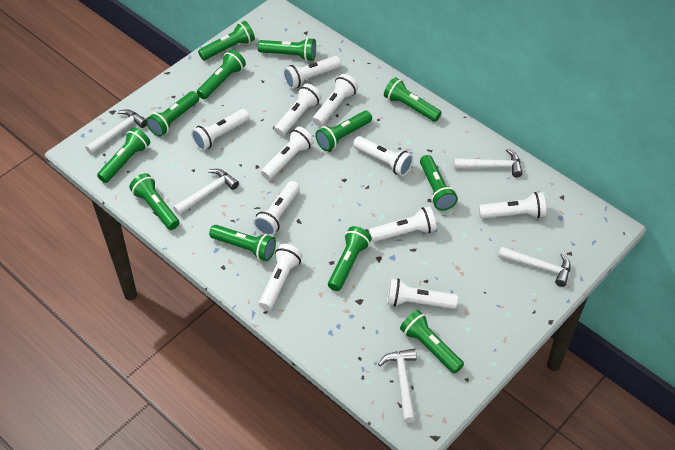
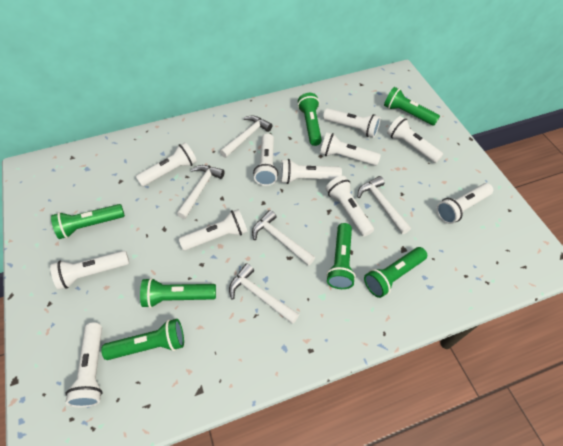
green flashlight: [97,127,150,183] [129,173,179,230] [146,91,199,137] [197,49,246,99] [198,21,255,60] [209,225,276,261] [258,38,316,61] [315,111,372,151] [328,226,372,291] [384,77,442,122] [400,310,464,374] [420,155,458,211] = 12 -> [51,204,125,239] [101,319,184,360] [140,278,216,308] [298,93,322,146] [326,223,356,289] [364,247,427,298] [384,87,440,126] = 7

